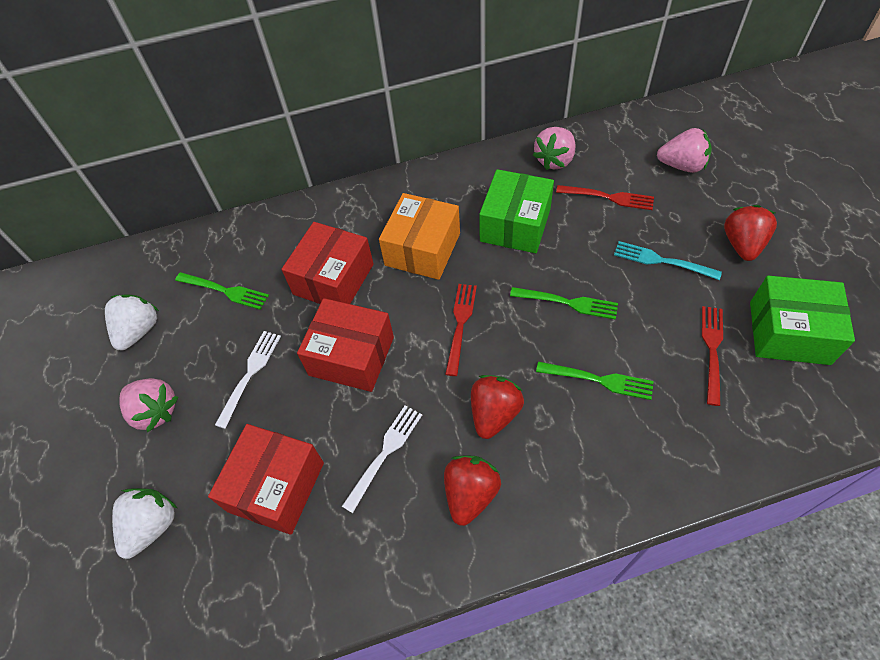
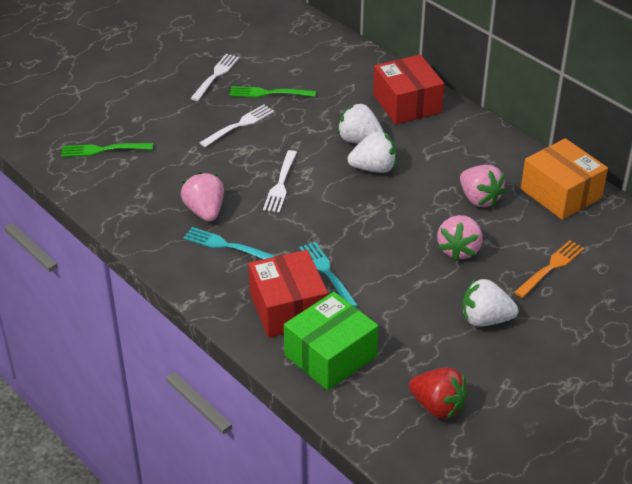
green box: [479,169,554,253] [750,276,855,365] = 2 -> [284,292,379,391] = 1
green fork: [175,272,269,310] [510,287,618,320] [536,361,653,400] = 3 -> [61,143,153,157] [230,86,316,98] = 2
orange fork: none = 0 -> [514,240,585,298] = 1
red box: [208,424,324,535] [282,222,374,304] [297,298,394,392] = 3 -> [248,250,328,338] [373,55,444,124] = 2
red fork: [445,284,477,376] [556,185,654,210] [702,306,723,406] = 3 -> none = 0
red strawberry: [444,455,501,526] [471,375,524,439] [724,205,777,261] = 3 -> [409,368,468,419] = 1
turquoise fork: [614,241,722,280] = 1 -> [184,227,275,259] [299,242,358,307] = 2
white fork: [215,331,281,429] [342,405,422,513] = 2 -> [190,54,239,101] [200,105,274,147] [263,150,297,213] = 3
white strawberry: [105,295,159,351] [112,488,177,559] = 2 -> [337,103,384,144] [348,131,396,173] [462,278,518,326] = 3

